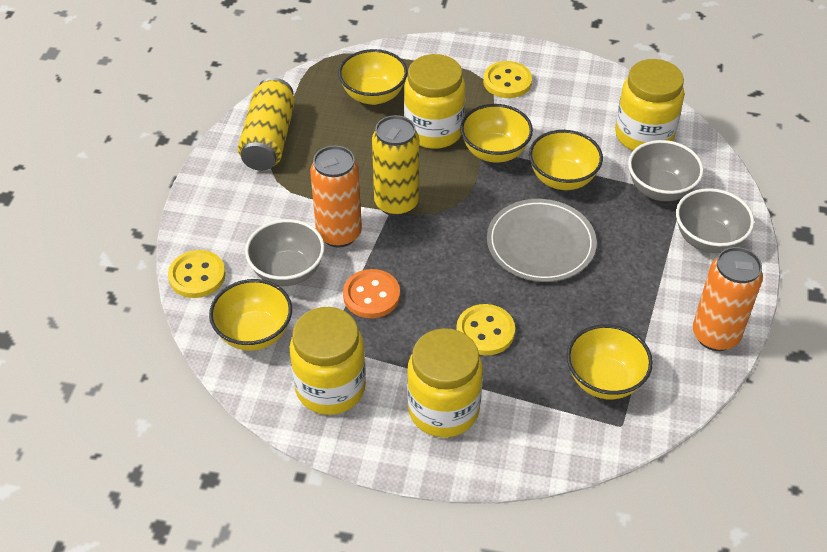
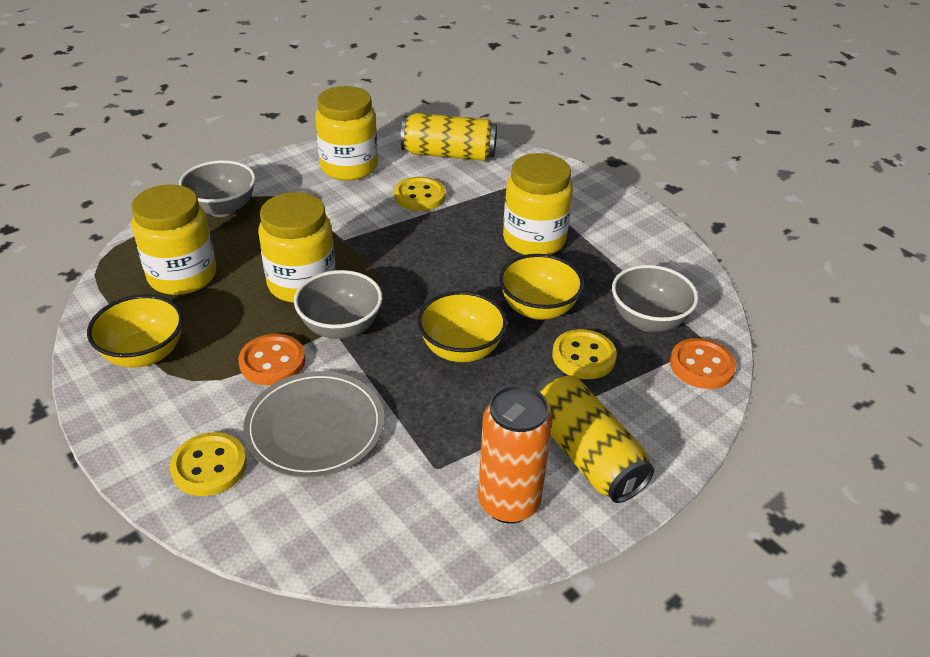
orange button: [343,269,400,318] = 1 -> [238,334,305,385] [670,338,736,389] = 2
orange can: [310,146,362,248] [693,247,763,351] = 2 -> [478,385,552,524] = 1
yellow bowl: [209,279,292,351] [338,49,408,105] [460,104,533,163] [529,130,603,190] [567,324,653,399] = 5 -> [87,295,183,368] [417,291,507,362] [499,254,584,320] = 3

